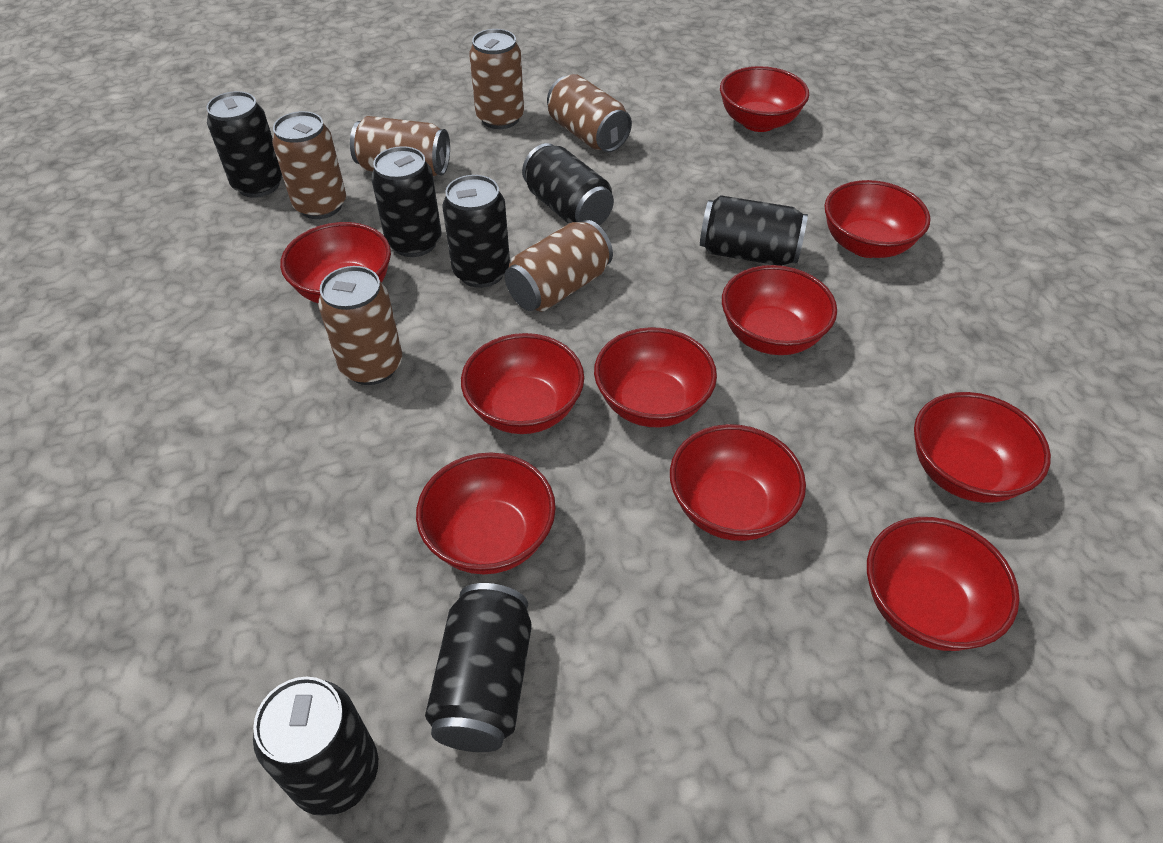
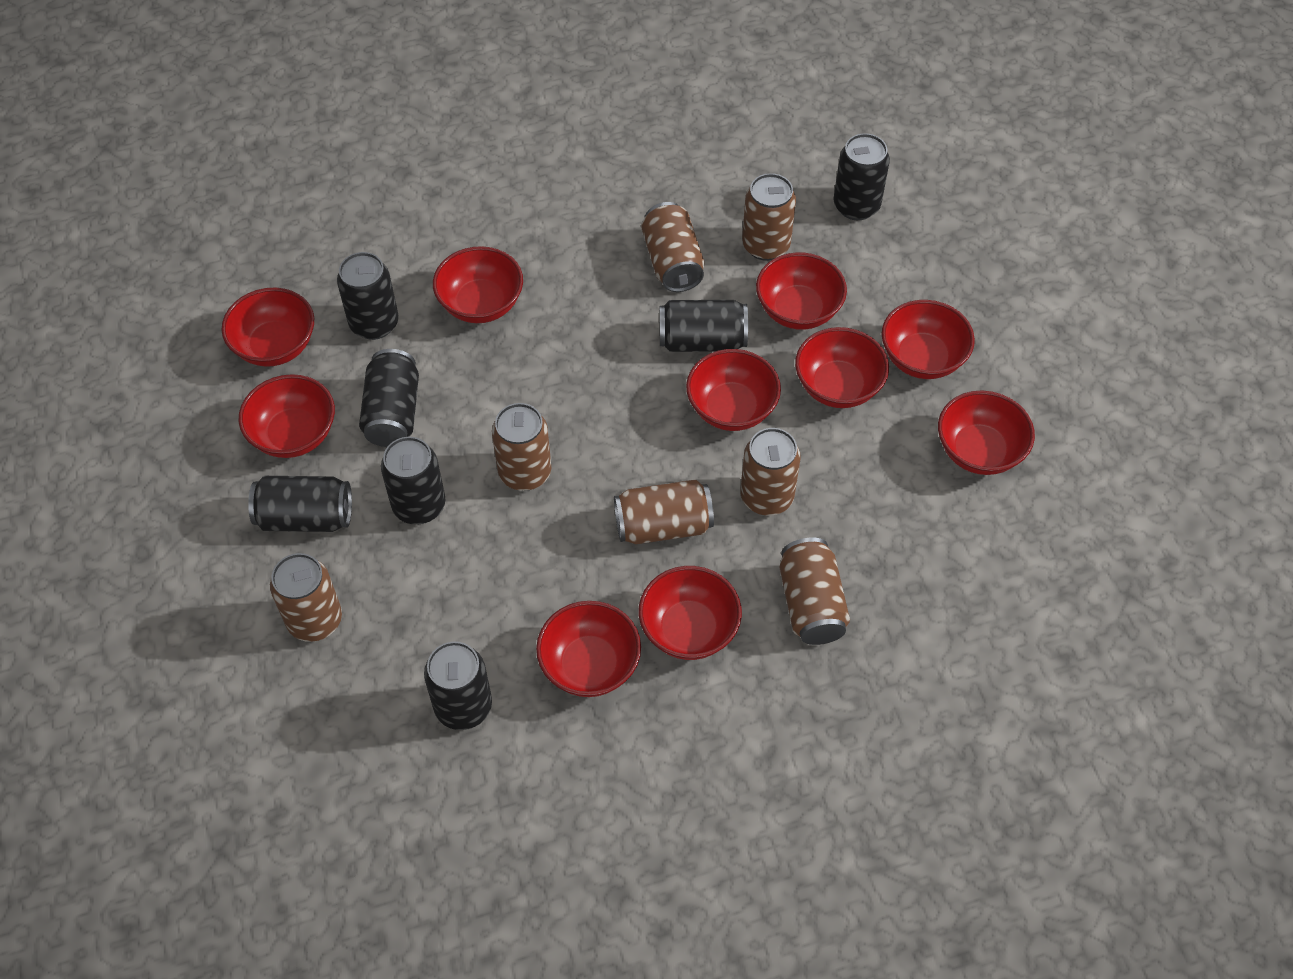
brown can: [272,111,346,219] [318,266,402,385] [350,116,450,176] [469,29,524,129] [505,220,613,312] [547,74,632,152] = 6 -> [270,553,342,642] [492,403,551,491] [614,480,714,544] [641,202,704,292] [740,428,801,515] [742,173,796,261] [779,538,850,645] = 7

